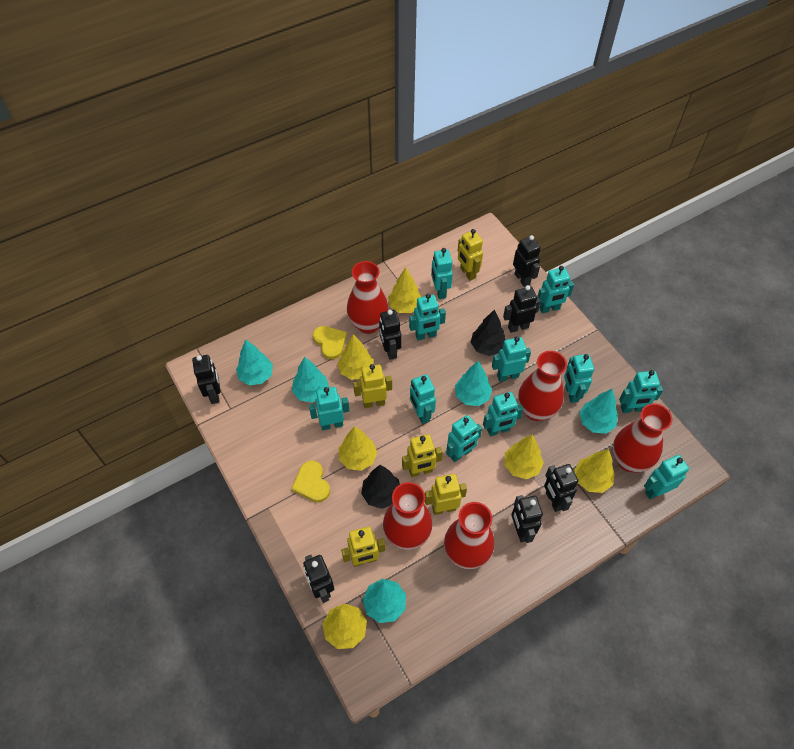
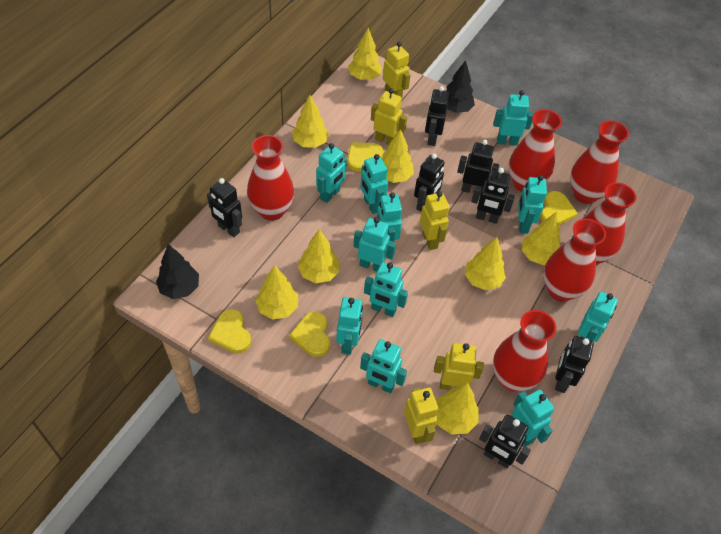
red vase: [347,261,389,334] [383,482,433,550] [444,502,494,569] [518,351,567,421] [613,403,673,473] = 5 -> [247,135,294,221] [493,310,556,392] [509,109,562,192] [543,219,606,302] [570,121,629,204] [583,183,636,265] = 6
turquoise tree: [236,339,273,385] [292,357,329,403] [363,579,406,623] [455,361,492,406] [579,389,618,434] = 5 -> none = 0
yellow heart: [291,461,330,502] [313,326,347,359] = 2 -> [208,309,251,353] [289,312,330,357] [347,142,384,172] [540,191,578,225] = 4
yellow tree: [322,604,367,649] [337,334,374,380] [339,426,377,471] [388,267,422,313] [504,435,544,479] [574,449,615,493] = 6 -> [255,265,298,319] [292,95,329,148] [298,229,339,283] [348,28,382,80] [381,129,414,183] [436,383,479,435] [465,237,506,290] [522,212,561,265] = 8

